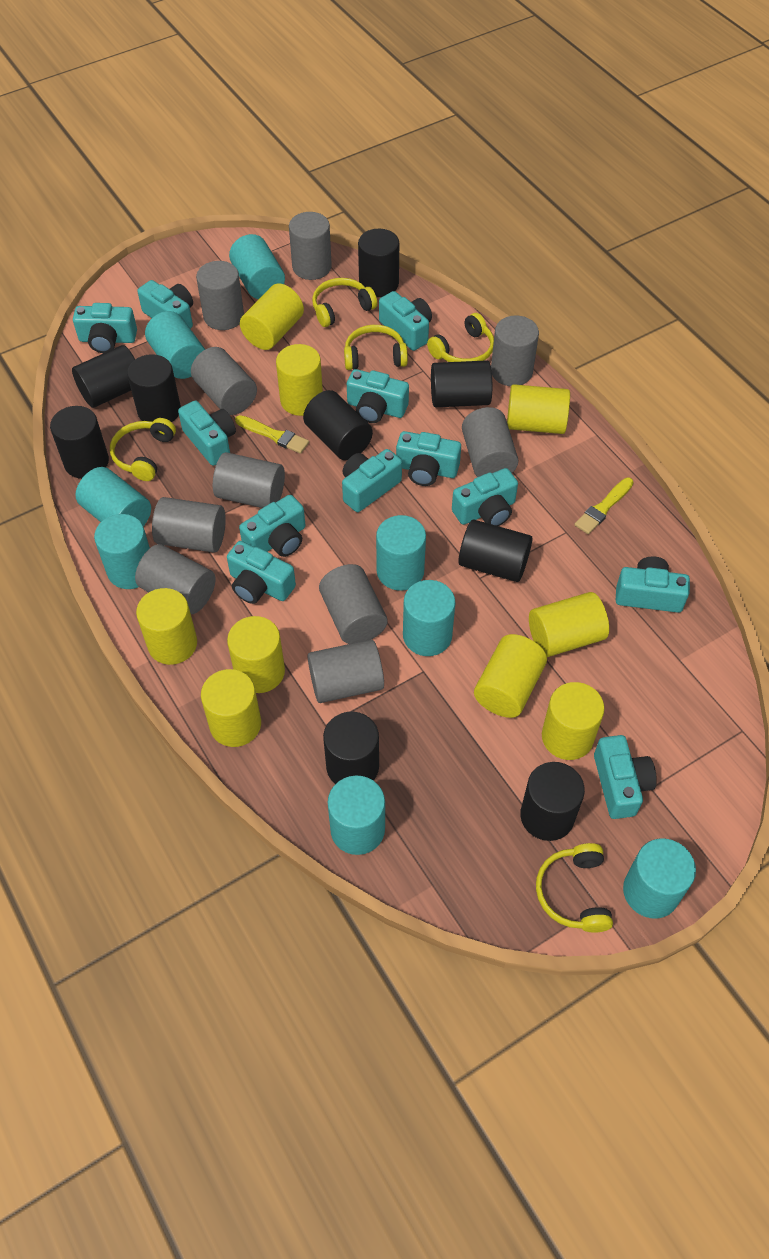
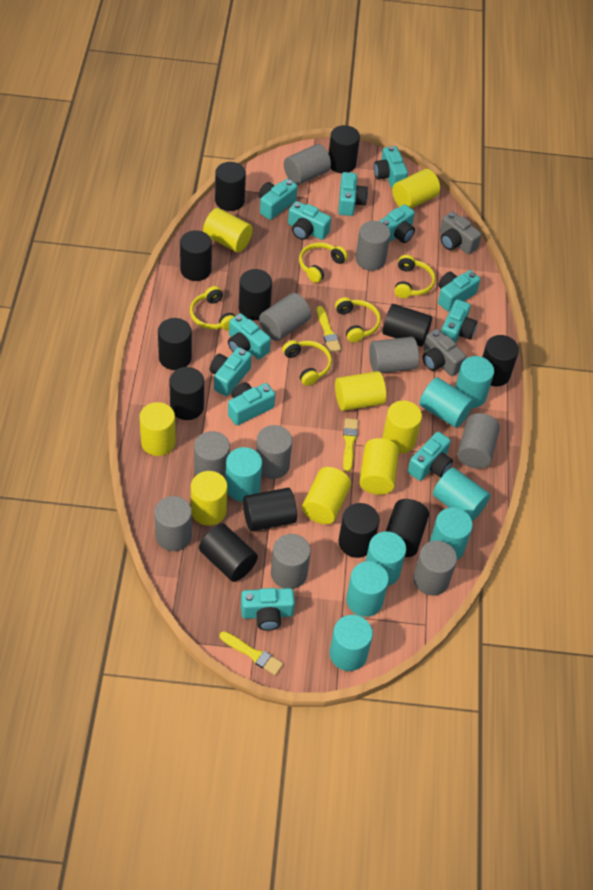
black cylinder: [50,406,109,479] [72,345,135,408] [127,354,181,422] [303,390,373,460] [323,712,379,784] [358,229,399,297] [431,360,492,407] [458,519,532,582] [520,762,585,841] = 9 -> [158,318,192,370] [169,367,204,420] [180,230,212,281] [199,523,258,582] [215,162,246,211] [239,269,272,320] [243,488,297,531] [329,125,360,173] [338,503,380,558] [382,304,432,347] [386,499,429,557] [482,335,519,387] = 12
grey camera: none = 0 -> [423,329,466,376] [440,211,482,254] = 2
yellow brush: [235,415,309,454] [574,478,634,534] = 2 -> [220,631,283,675] [316,306,341,352] [343,418,358,472] = 3
yellow cylinder: [136,588,197,665] [201,669,261,747] [227,616,285,693] [240,283,304,350] [276,344,323,416] [474,634,547,718] [507,384,570,434] [529,592,609,657] [542,682,604,760] = 9 -> [139,402,176,456] [191,471,227,526] [203,208,253,252] [302,467,351,524] [335,371,386,411] [359,438,399,495] [382,401,422,454] [392,169,440,208] = 8

